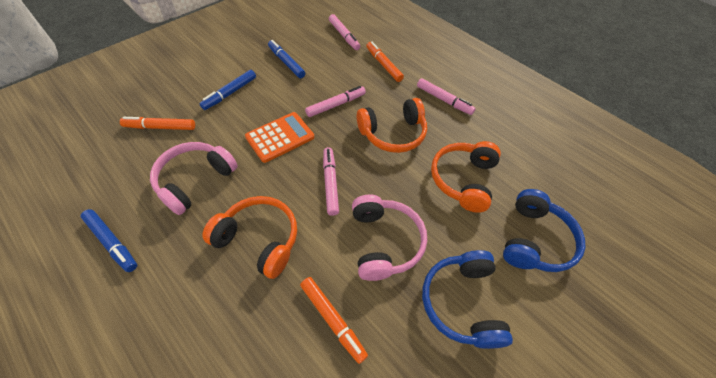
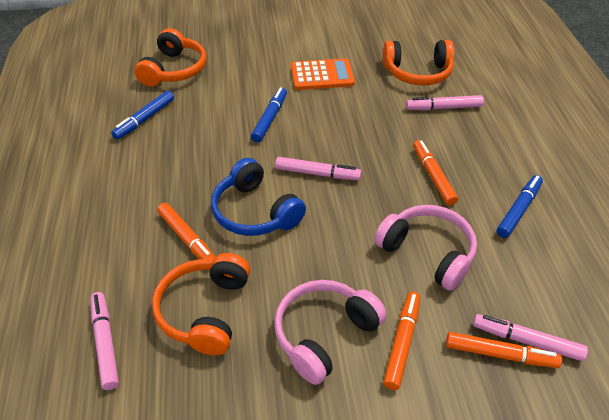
blue headphones: [422,250,513,349] [503,189,586,272] = 2 -> [211,158,306,236] = 1
orange marker: [120,117,195,130] [300,277,368,364] [366,42,404,82] = 3 -> [157,203,215,260] [383,292,420,390] [413,140,458,205] [446,332,562,368] = 4

